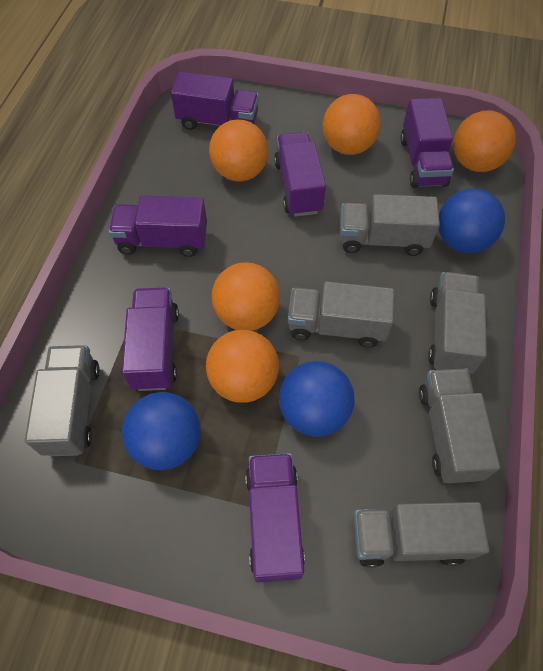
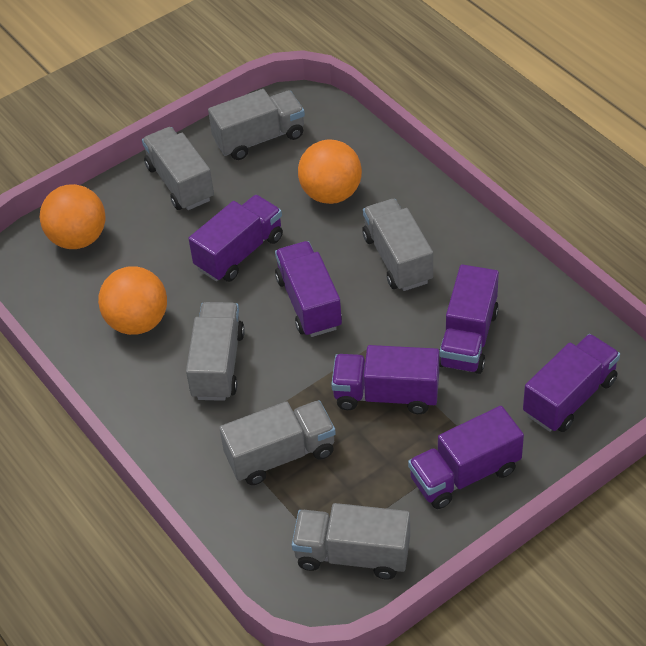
blue ball: [122,392,200,471] [279,361,354,437] [438,188,505,253] = 3 -> none = 0
orange ball: [206,329,279,403] [209,119,268,182] [212,262,280,331] [323,94,381,155] [453,111,516,172] = 5 -> [40,184,106,249] [98,266,167,335] [298,139,362,204] = 3

